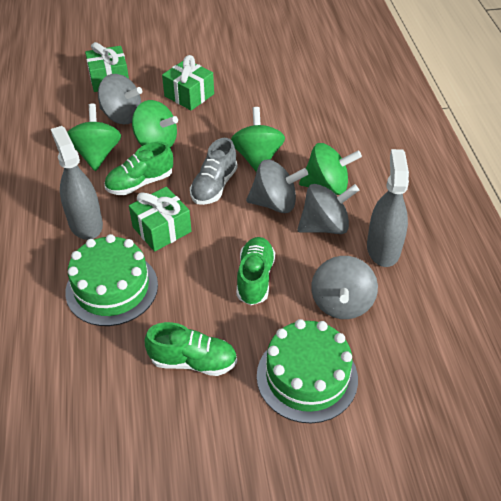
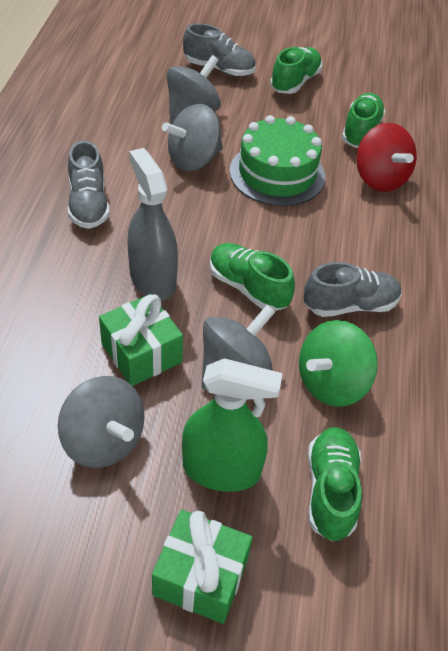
green cake: [65,234,158,326] [257,319,358,423] = 2 -> [230,115,325,206] = 1
green gift: [85,42,129,92] [129,187,191,252] [162,55,214,110] = 3 -> [99,294,183,386] [152,510,253,624] = 2
green shoe: [105,142,173,195] [145,322,237,376] [236,237,275,305] = 3 -> [210,243,295,311] [270,47,322,94] [308,427,362,541] [342,93,385,148] = 4
green spinning top: [67,104,121,171] [132,100,178,148] [231,107,285,172] [299,143,362,195] = 4 -> [299,320,378,407] = 1
green spray bottle: none = 0 -> [182,358,283,492] = 1
grey shoe: [190,138,238,205] = 1 -> [68,141,110,229] [183,23,256,76] [304,262,402,317] = 3
grey spray bottle: [51,126,103,240] [367,149,409,267] = 2 -> [127,148,178,300] = 1
red spinning top: none = 0 -> [356,123,417,192] = 1

